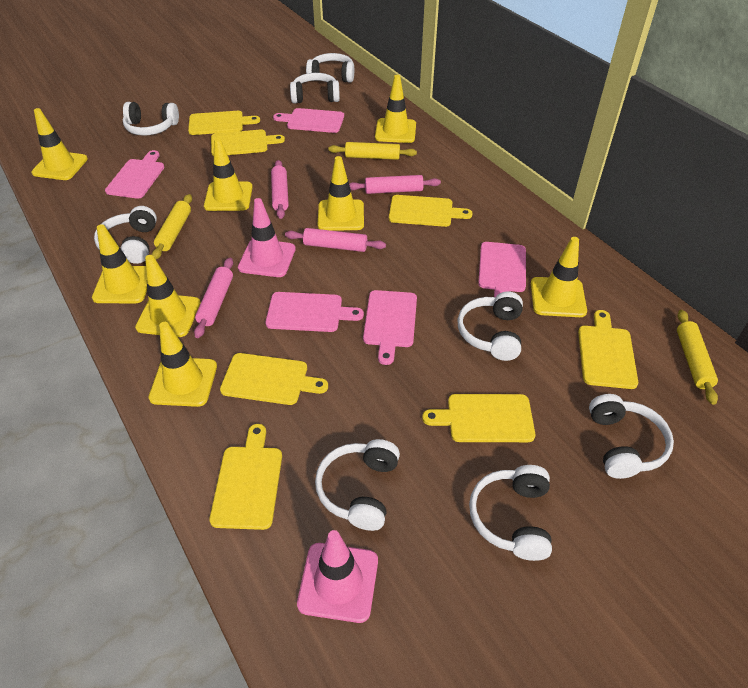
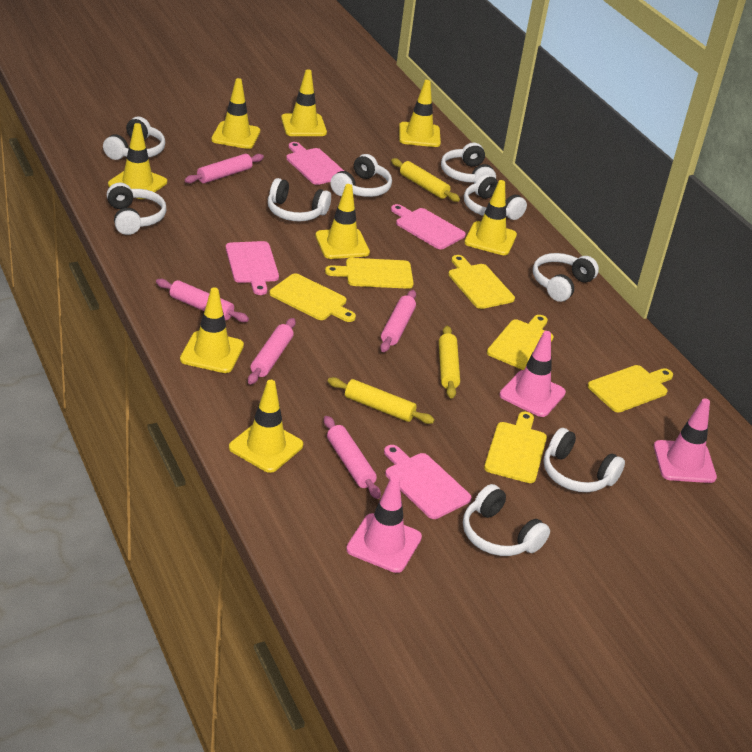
pink cutting board: [105,150,164,199] [265,292,364,332] [273,108,344,133] [363,290,417,365] [478,242,526,297] = 5 -> [226,241,279,295] [286,142,344,185] [384,445,472,519] [391,204,466,249] = 4
pink rolling pin: [194,258,233,338] [271,160,289,219] [285,228,386,252] [349,175,441,194] = 4 -> [156,279,249,322] [185,154,264,183] [248,318,296,384] [324,416,381,499] [380,290,416,352] = 5
pink traffic cone: [238,198,296,277] [297,530,378,623] = 2 -> [346,476,422,573] [499,331,566,417] [654,398,717,483] = 3
white headphones: [94,206,157,264] [123,102,179,136] [290,73,340,103] [306,53,354,83] [315,439,400,531] [457,292,523,361] [469,465,552,561] [589,394,674,479] = 8 -> [103,117,165,160] [107,183,167,235] [268,178,331,221] [330,154,392,197] [441,142,496,184] [463,484,550,556] [464,174,527,220] [533,253,599,302] [543,428,625,492] = 9
yellow cutting board: [188,111,260,135] [209,424,282,530] [211,129,285,156] [220,353,328,405] [389,195,472,227] [422,394,535,442] [578,310,638,389] = 7 -> [269,274,356,322] [325,258,414,289] [448,255,515,309] [484,412,547,483] [487,315,554,370] [588,365,673,412] = 6

